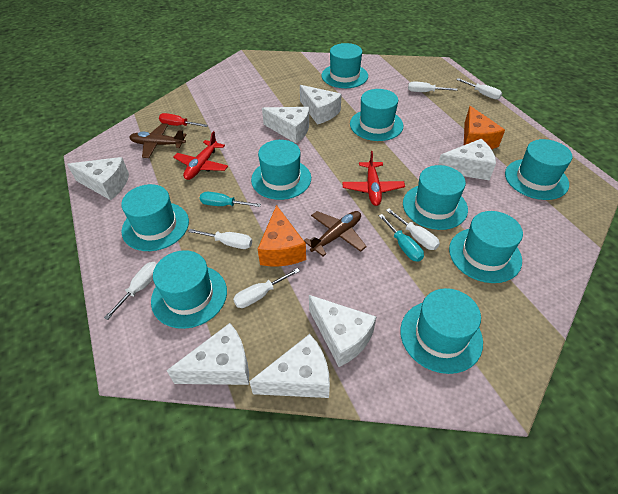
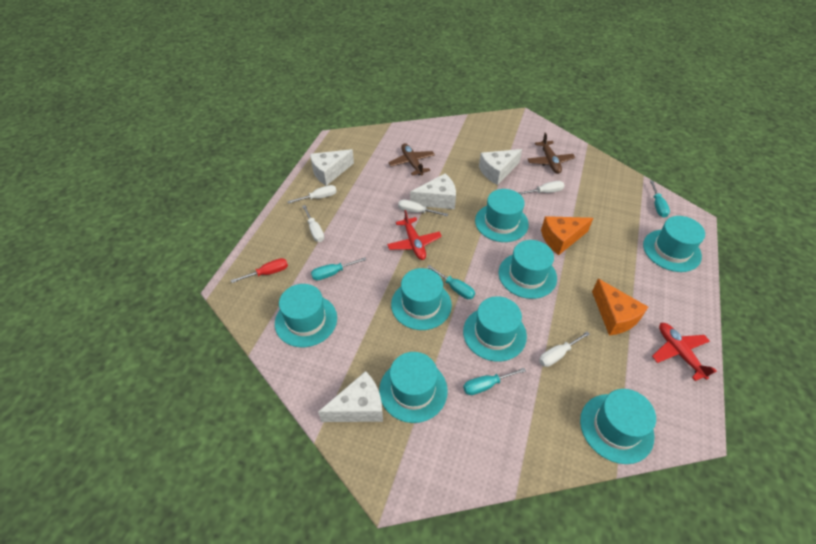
turquoise hat: [121,184,189,251] [151,250,227,329] [251,140,311,200] [321,43,368,88] [350,89,403,141] [400,288,483,374] [403,165,468,230] [449,211,523,283] [505,139,572,200] = 9 -> [275,284,337,347] [379,352,448,423] [391,268,452,330] [463,296,527,362] [475,189,529,242] [499,240,557,299] [580,389,656,464] [643,216,705,272] = 8
turquoise screwdriver: [200,192,261,207] [379,214,424,262] = 2 -> [311,257,366,280] [427,265,475,299] [463,368,526,395] [650,181,670,218] = 4
white cheese: [67,157,129,200] [166,323,249,385] [249,334,330,398] [262,107,309,143] [300,85,342,125] [309,295,376,367] [438,139,496,180] = 7 -> [310,149,354,186] [318,371,383,422] [410,173,456,209] [479,149,522,185] = 4
white screwdriver: [104,262,157,320] [188,229,252,249] [233,268,300,308] [386,209,440,250] [408,82,457,92] [456,78,502,99] = 6 -> [287,185,337,204] [302,205,324,242] [398,200,448,216] [518,181,565,195] [539,331,590,367] = 5

